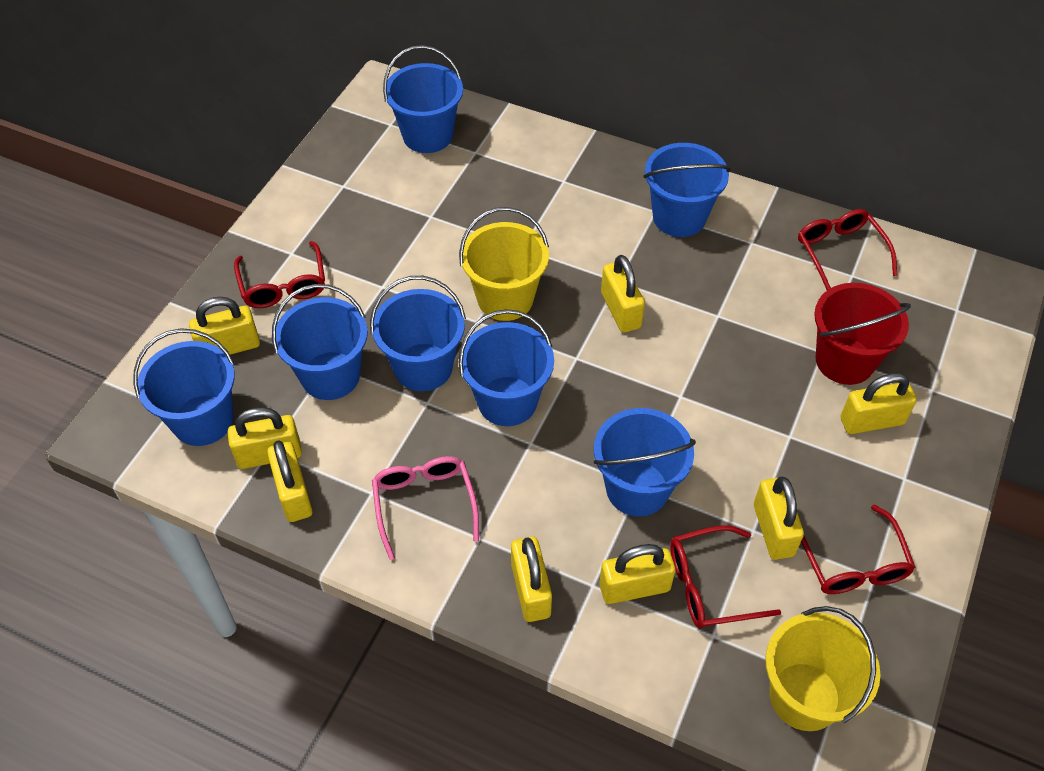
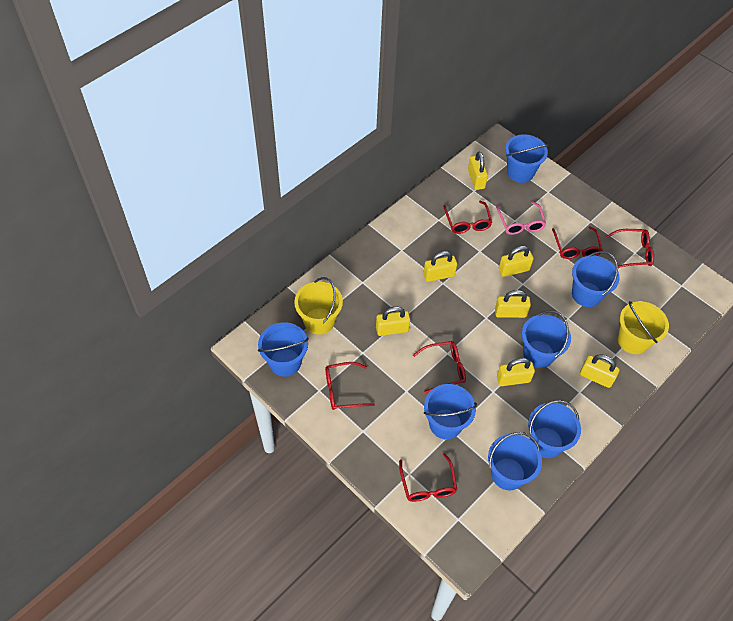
red bucket: [814,283,911,385] = 1 -> none = 0
red glasses: [234,241,325,308] [670,525,781,629] [798,209,898,290] [801,504,916,594] = 4 -> [325,362,375,410] [399,453,457,502] [413,341,466,393] [443,200,492,234] [552,226,603,259] [606,229,654,268] = 6
yellow padlock: [189,296,260,355] [228,407,302,469] [267,440,312,522] [511,537,552,622] [599,544,675,604] [601,255,645,333] [754,476,804,560] [840,373,917,434] = 8 -> [376,307,410,336] [423,251,457,282] [468,152,488,190] [495,290,531,318] [497,358,535,386] [499,246,533,277] [580,354,619,388] = 7

